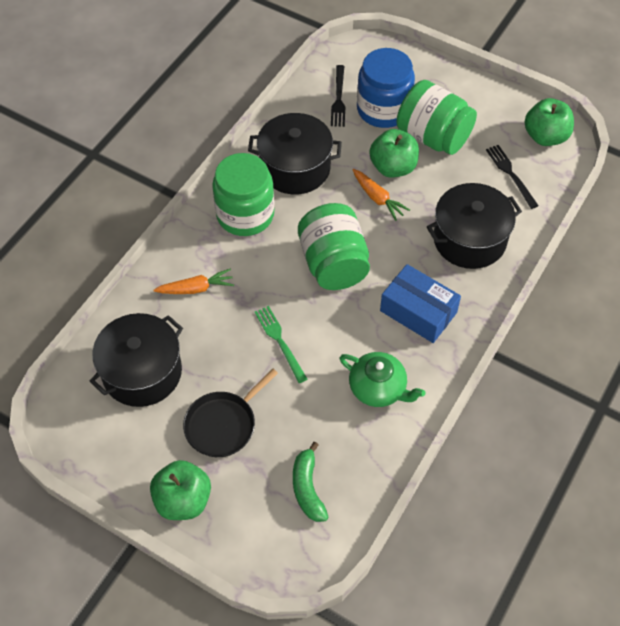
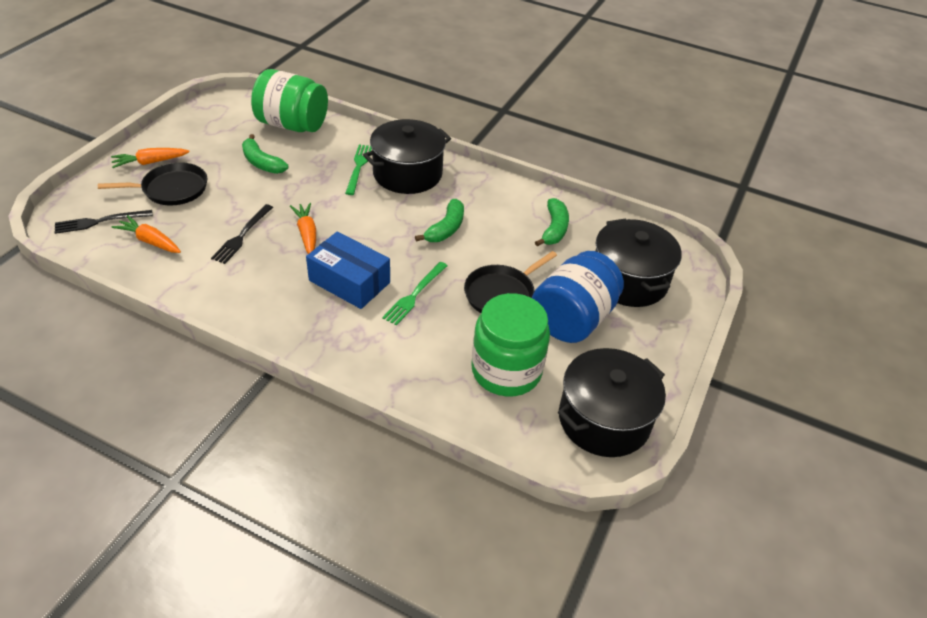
black pan: [183,369,278,457] = 1 -> [98,162,207,206] [464,251,557,313] = 2
green apple: [150,460,211,520] [369,129,419,178] [525,98,574,146] = 3 -> none = 0
green banana: [293,442,328,522] = 1 -> [242,134,288,174] [415,199,464,242] [535,198,569,247] = 3
green fork: [255,306,307,383] = 1 -> [345,145,372,195] [382,262,447,326] = 2
green jar: [212,153,274,236] [298,203,370,290] [396,80,477,155] = 3 -> [251,69,328,132] [471,293,550,396] = 2
green teapot: [340,352,426,407] = 1 -> none = 0
orange carrot: [153,268,234,294] [353,169,410,221] = 2 -> [111,148,190,168] [112,215,181,253] [290,203,316,254] = 3

